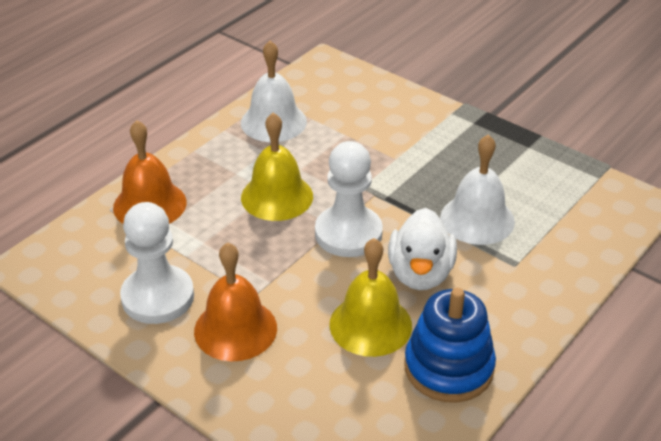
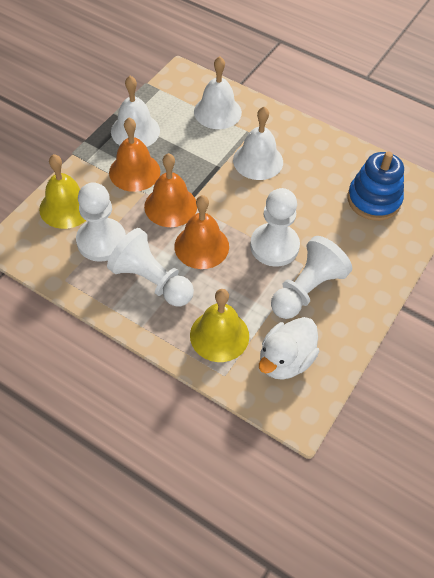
orange bell: [113,120,186,224] [194,243,277,361] = 2 -> [109,118,160,192] [144,153,197,227] [174,195,229,269] = 3
white bell: [241,41,307,142] [440,134,515,245] = 2 -> [111,76,160,147] [194,56,242,129] [233,107,283,180] = 3
white pawn: [120,202,194,324] [315,141,383,257] = 2 -> [76,182,126,262] [107,228,194,306] [250,188,300,267] [271,236,352,319] = 4

